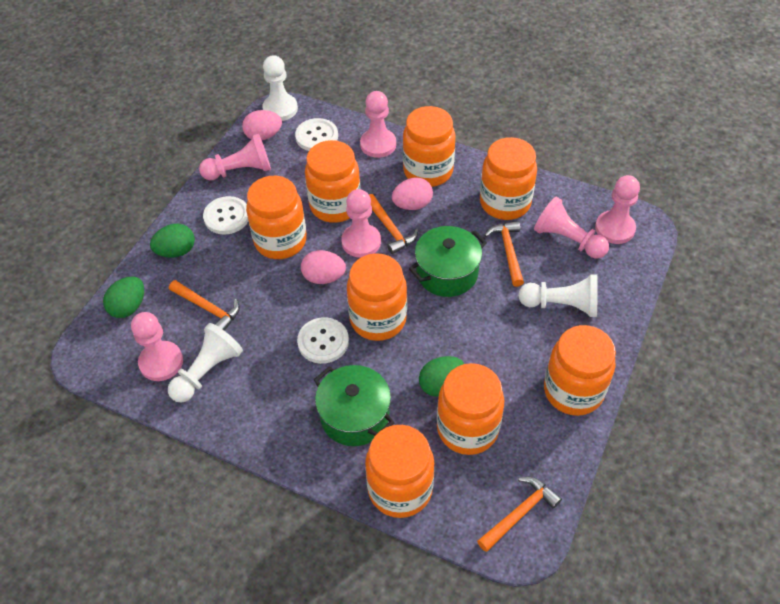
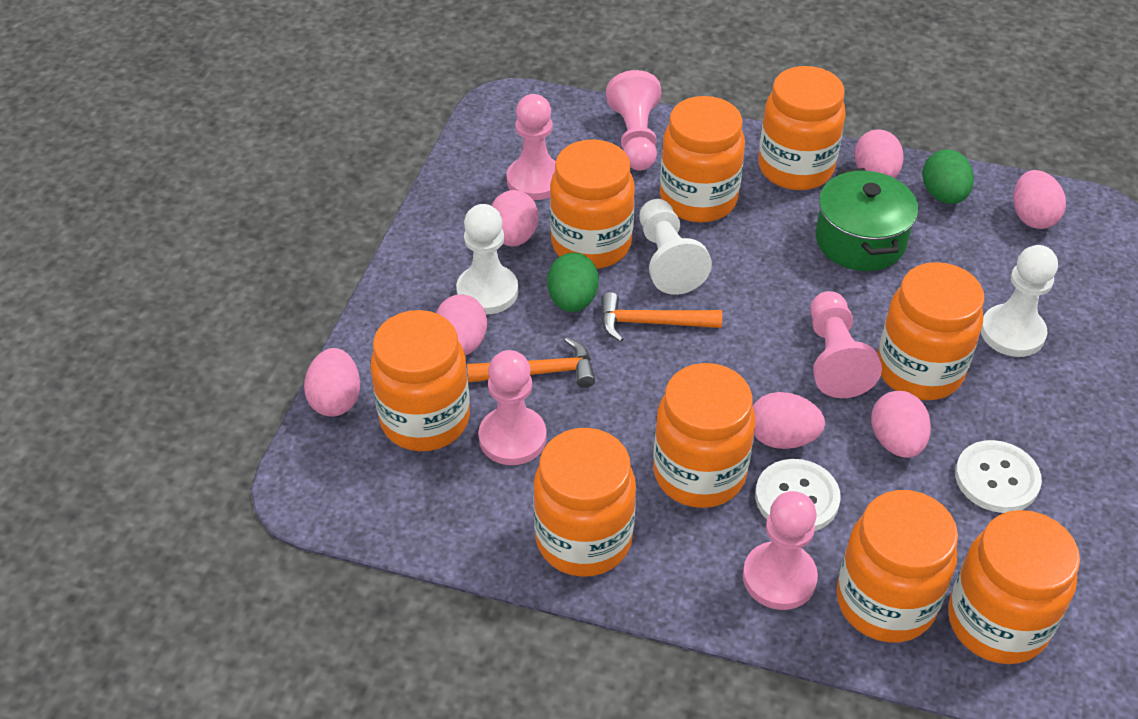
green egg: [103,276,144,318] [150,224,195,258] [419,356,464,397] = 3 -> [547,253,599,312] [922,149,974,204] = 2
green pot: [314,365,394,446] [409,226,487,297] = 2 -> [816,168,918,271] = 1
orange hammer: [169,280,240,331] [369,194,418,254] [477,477,562,552] [484,221,524,287] = 4 -> [467,338,595,388] [601,292,722,342] = 2
orange jar: [246,176,307,259] [305,140,361,223] [347,253,407,341] [365,425,434,518] [403,106,455,187] [437,363,504,455] [480,137,537,220] [544,325,616,416] = 8 -> [371,310,470,451] [533,428,636,577] [550,139,635,269] [653,363,755,508] [660,96,745,222] [758,66,846,190] [836,490,958,642] [877,262,984,400] [948,510,1080,664] = 9
pink egg: [242,110,282,140] [301,250,346,284] [392,178,433,210] = 3 -> [304,348,360,417] [436,294,487,355] [491,190,538,247] [753,392,825,449] [854,129,904,178] [871,391,931,458] [1013,170,1066,229] = 7
pink pawn: [131,312,183,381] [199,134,271,180] [341,189,381,258] [360,91,396,158] [534,197,609,259] [595,175,640,244] = 6 -> [479,350,547,465] [507,94,556,200] [606,70,661,171] [743,491,818,610] [810,291,882,398] = 5
white button: [203,196,248,235] [295,118,338,151] [297,317,349,364] = 3 -> [755,459,841,531] [955,440,1042,513] = 2

